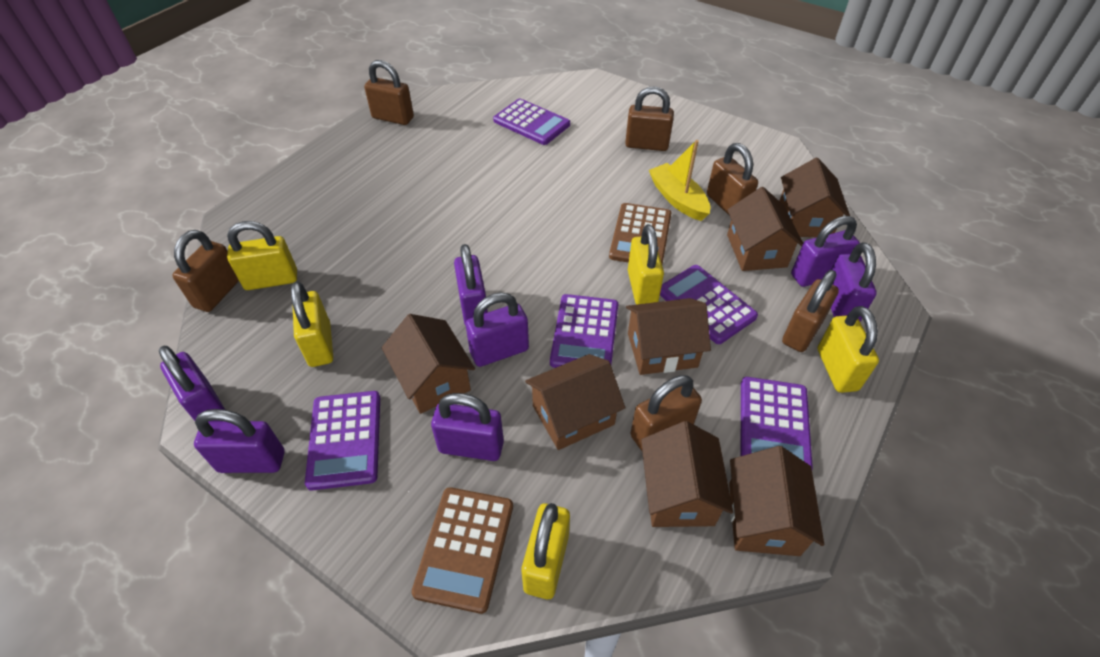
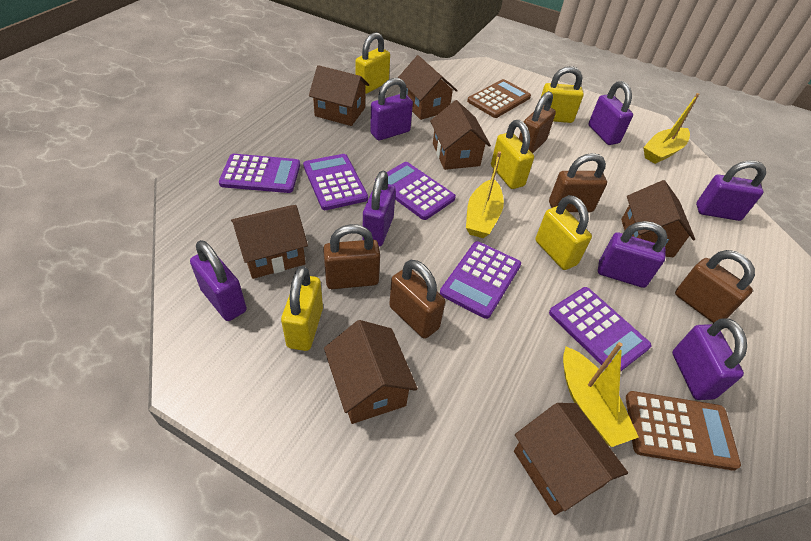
brown padlock: [172,230,239,312] [364,60,414,125] [625,86,674,151] [631,375,702,451] [707,143,758,216] [782,270,839,352] = 6 -> [323,224,380,289] [389,260,446,339] [519,91,556,153] [549,153,607,212] [675,250,755,323] = 5
yellow boat: [649,140,710,221] = 1 -> [466,151,504,238] [563,342,639,447] [643,93,699,164] = 3

